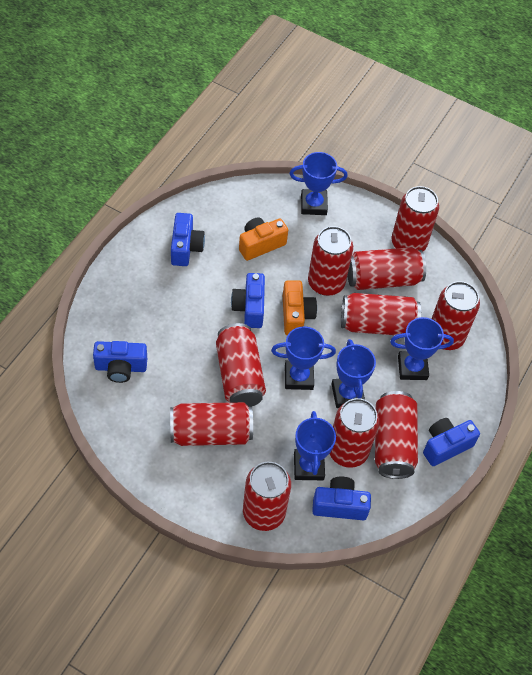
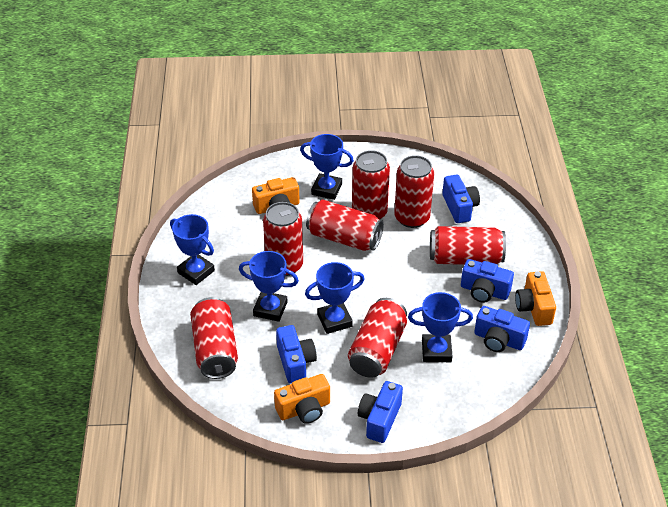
orange camera: [239,217,288,261] [283,280,317,335] = 2 -> [252,177,300,214] [274,374,330,424] [515,271,556,326] = 3
red can: [170,402,253,446] [216,323,266,407] [243,462,291,531] [308,226,353,296] [330,398,379,468] [341,293,421,335] [347,247,426,290] [375,391,418,479] [391,186,439,251] [431,281,480,350] = 10 -> [190,297,238,379] [263,202,303,276] [306,200,384,251] [348,298,407,378] [352,150,390,220] [394,155,434,228] [430,226,506,265] = 7

